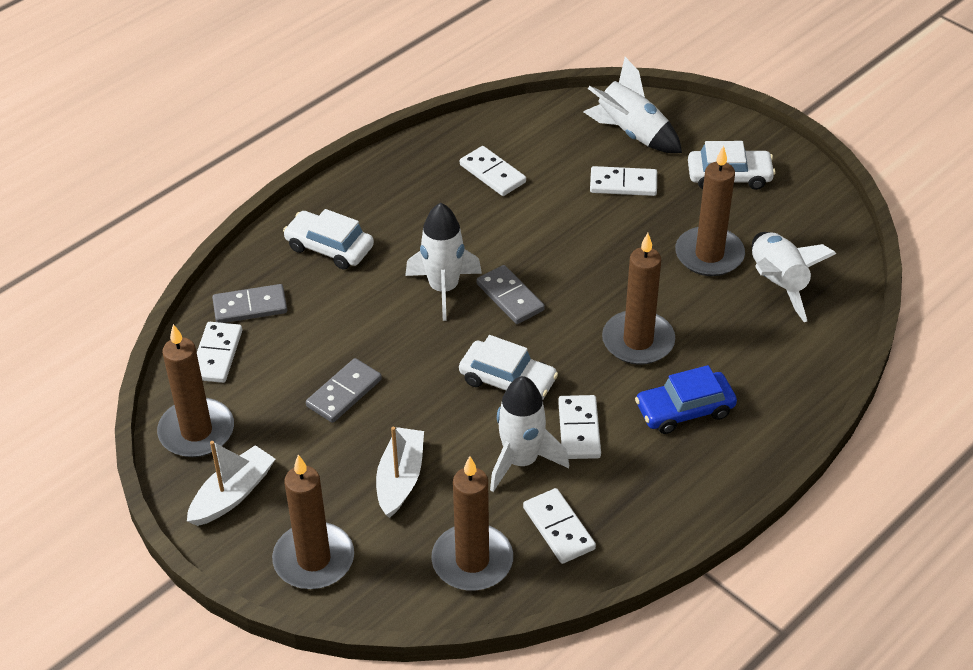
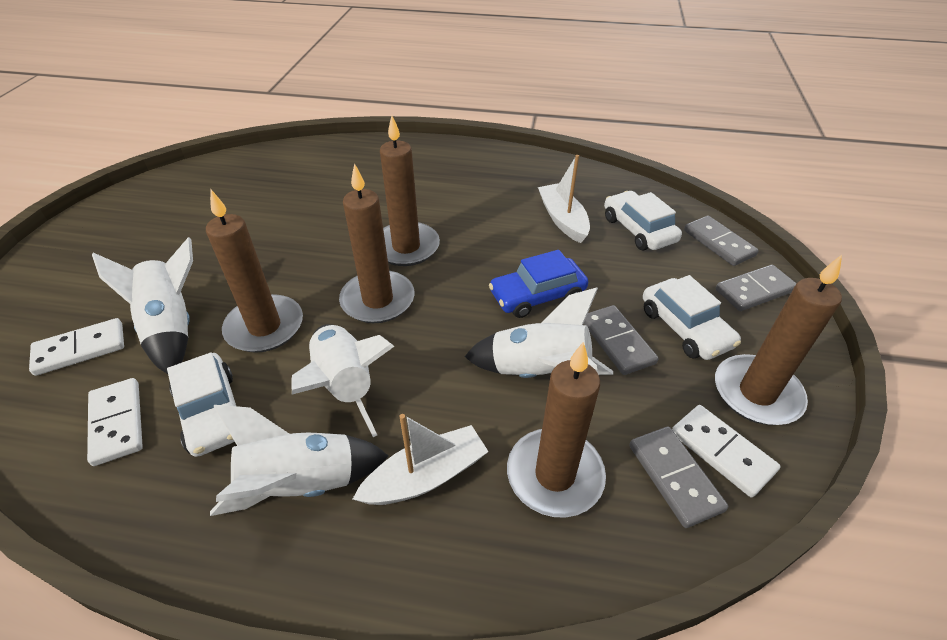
grey domino: [212,284,287,323] [306,358,382,423] [476,265,545,324] = 3 -> [584,305,658,375] [629,427,728,528] [684,216,759,266] [716,265,797,311] = 4
white domino: [197,322,242,383] [460,146,526,196] [523,488,596,564] [558,395,601,459] [590,166,657,196] = 5 -> [29,318,124,376] [87,378,143,466] [672,405,781,497] = 3

